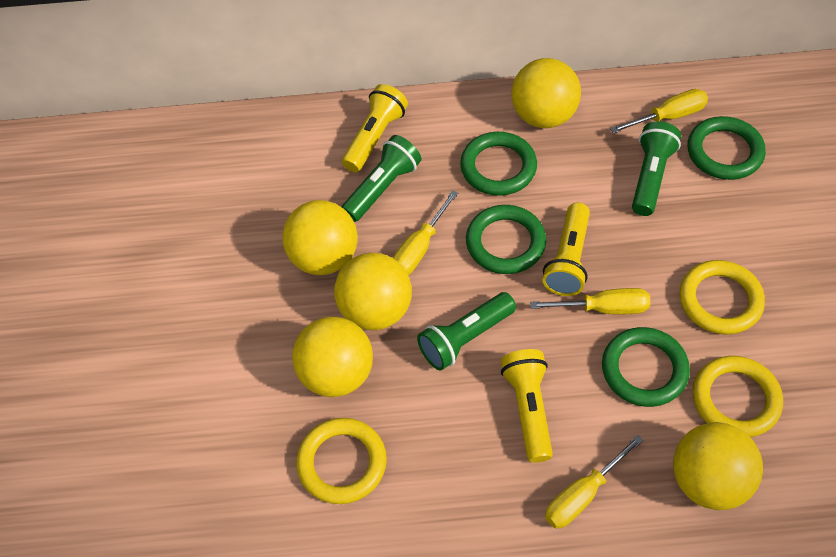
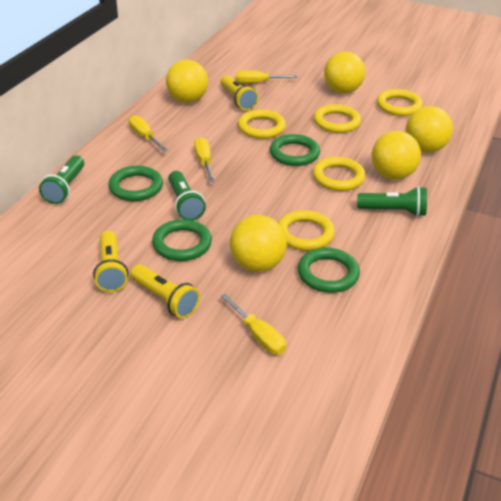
yellow ring: [296,418,387,504] [680,260,765,334] [693,356,783,437] = 3 -> [238,109,286,139] [278,210,335,251] [313,157,365,191] [314,104,361,133] [377,89,423,116] = 5

